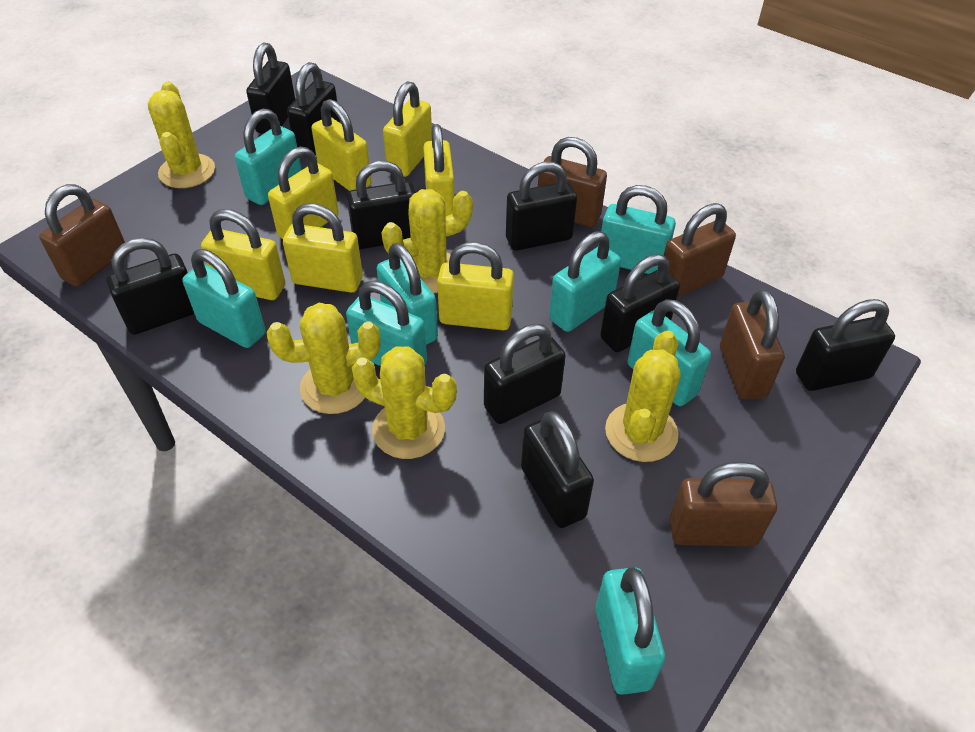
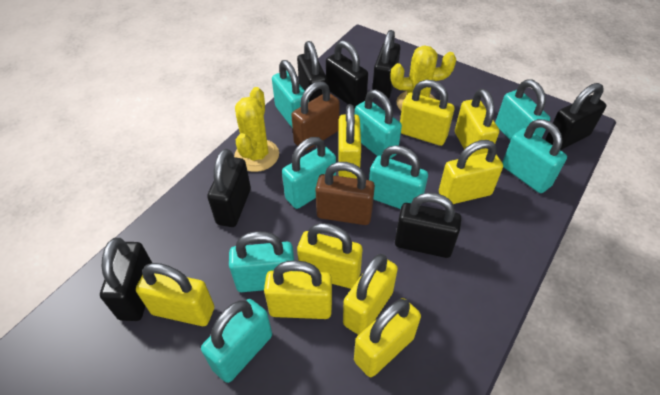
black padlock: [106,238,194,335] [246,42,296,134] [287,62,340,155] [347,161,416,249] [484,324,566,424] [506,162,577,251] [521,411,594,528] [600,254,680,352] [796,299,895,391] = 9 -> [100,238,152,321] [207,149,251,227] [297,41,327,102] [326,40,368,109] [372,30,401,99] [395,193,461,258] [545,83,607,150] = 7
brown padlock: [39,184,125,287] [538,137,607,227] [664,203,736,298] [670,462,777,546] [720,289,785,400] = 5 -> [291,81,340,151] [315,162,375,225] = 2
yellow cactus: [148,82,215,188] [267,303,381,414] [352,346,457,459] [382,189,473,293] [605,331,680,462] = 5 -> [234,87,279,172] [391,46,456,110] = 2
yellow padlock: [201,209,285,300] [268,147,339,239] [283,203,363,293] [311,99,371,191] [383,81,432,177] [423,124,454,216] [437,242,514,330] = 7 -> [136,263,214,326] [264,260,332,319] [297,223,362,289] [338,104,361,179] [343,254,398,335] [354,298,421,377] [400,80,454,146] [439,140,503,204] [455,89,499,157] = 9

